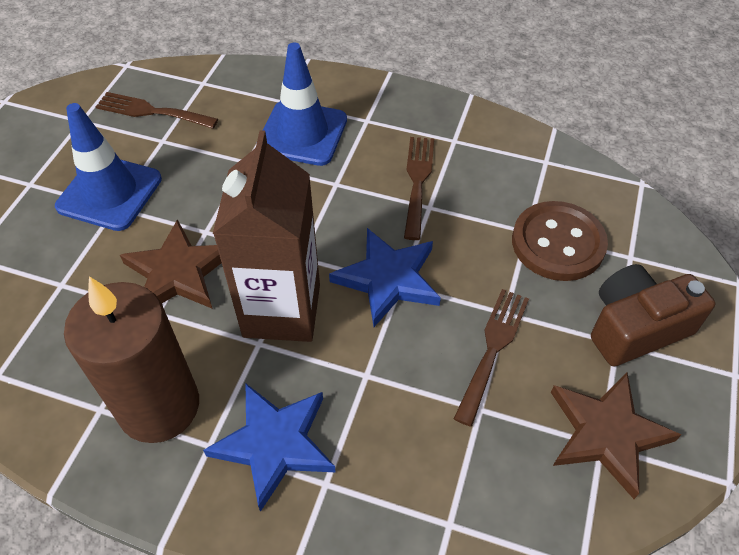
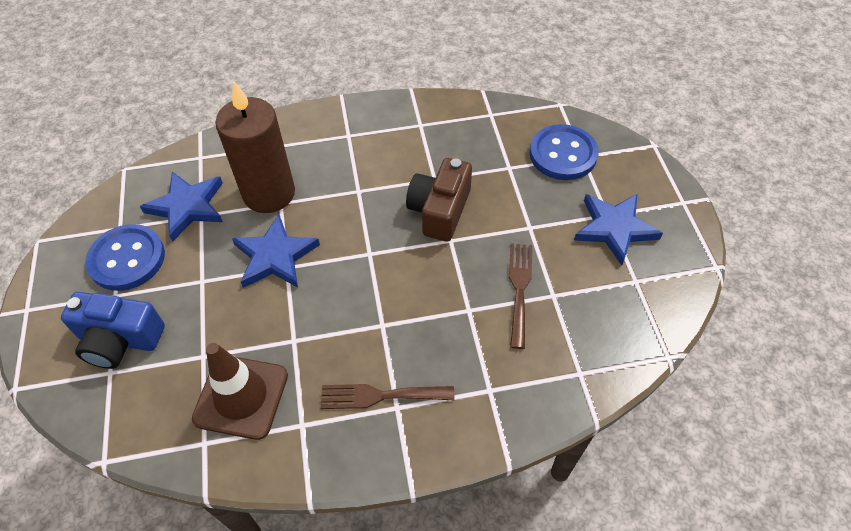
blue button: none = 0 -> [85,224,165,291] [530,124,599,180] = 2
blue camera: none = 0 -> [61,292,165,369] = 1
blue star: [203,384,336,512] [329,228,441,327] = 2 -> [140,171,223,242] [232,214,320,288] [574,194,663,266] = 3
blue traffic cone: [55,103,162,231] [263,43,347,166] = 2 -> none = 0
brown button: [512,201,608,281] = 1 -> none = 0
brown carton: [213,130,320,342] = 1 -> none = 0
brown fork: [95,92,218,129] [404,137,434,240] [454,289,529,426] = 3 -> [321,384,455,409] [509,244,532,349] = 2
brown star: [120,219,222,309] [551,372,681,499] = 2 -> none = 0
brown traffic cone: none = 0 -> [192,343,288,440] = 1

